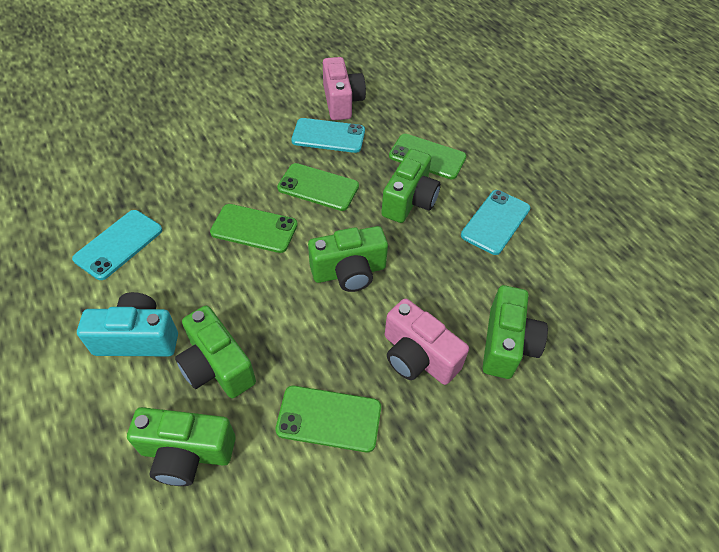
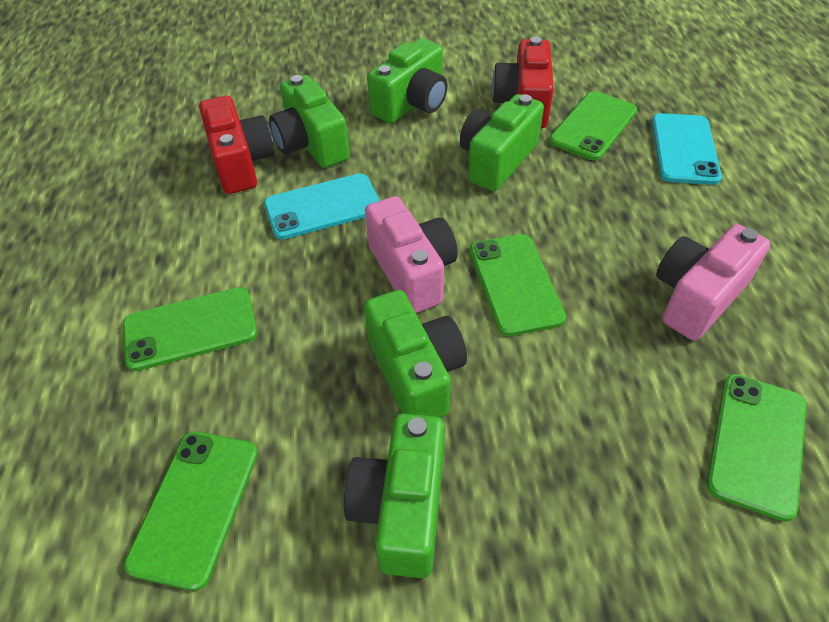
green phone: [210,204,298,253] [275,386,381,453] [277,163,359,211] [389,134,466,179] = 4 -> [123,287,257,371] [124,431,258,591] [470,234,566,336] [549,91,637,160] [706,374,806,522] = 5
red camera: none = 0 -> [199,96,275,194] [492,37,554,128] = 2
turquoise camera: [77,292,178,356] = 1 -> none = 0
turquoise phone: [72,210,162,280] [291,118,365,153] [461,190,530,255] = 3 -> [264,173,380,239] [652,113,722,185] = 2

